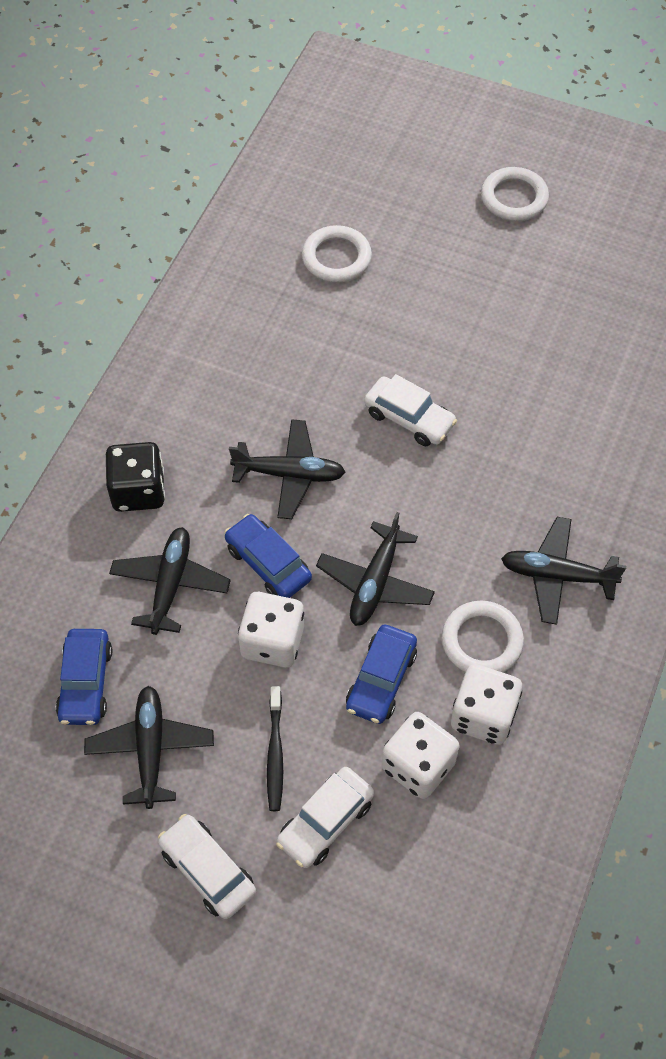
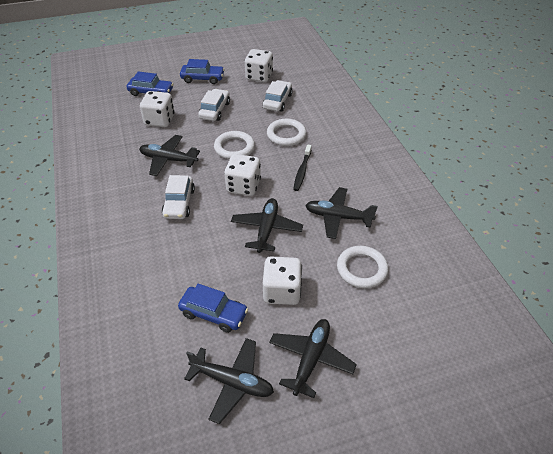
black dice: [106,442,165,512] = 1 -> none = 0
white dice: [238,592,304,668] [382,712,460,799] [451,664,522,745] = 3 -> [140,91,174,127] [224,154,261,196] [245,49,273,82] [263,257,302,305] = 4

